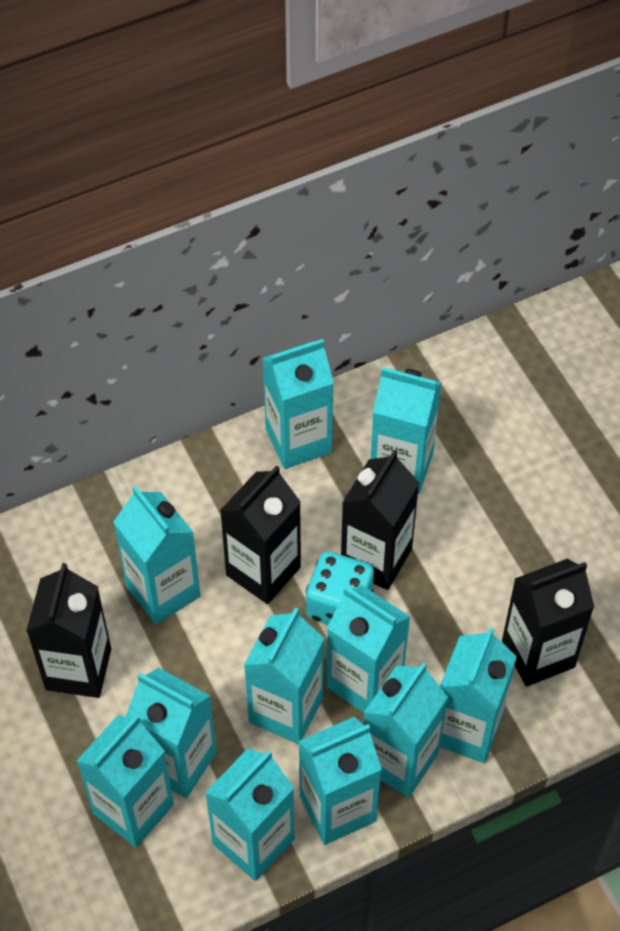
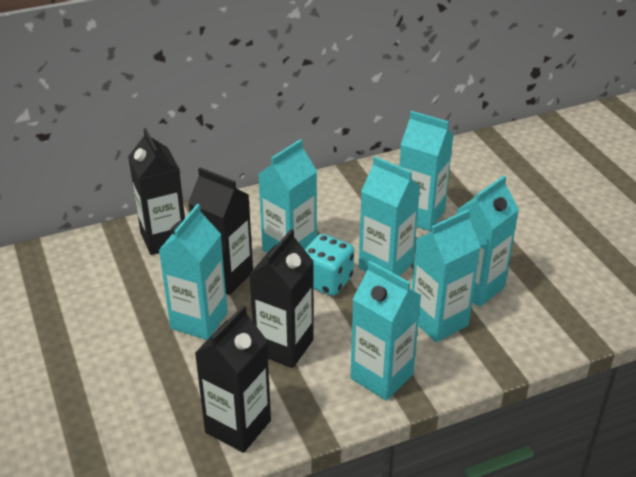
turquoise carton: [77,715,174,847] [113,486,201,625] [125,668,217,798] [205,749,295,881] [244,608,325,744] [262,339,334,469] [298,717,382,845] [326,585,410,713] [363,662,448,797] [371,367,442,494] [440,627,517,763] = 11 -> [159,204,228,340] [259,139,317,253] [350,261,421,401] [359,157,420,276] [399,111,453,231] [412,210,481,342] [457,175,519,307] = 7

